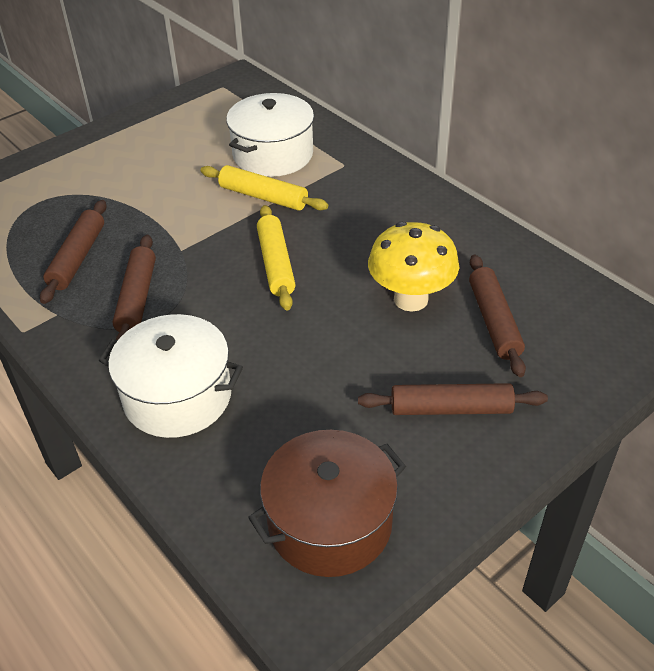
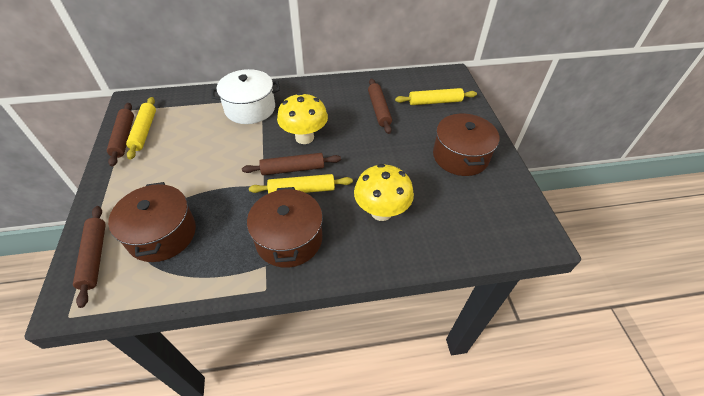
brown pot: [248,430,406,577] = 1 -> [108,182,196,262] [247,187,323,268] [433,113,499,176] = 3
white pot: [99,314,243,438] [226,93,314,177] = 2 -> [212,69,280,124] = 1
yellow mushroom: [368,222,459,312] = 1 -> [277,93,328,144] [354,164,414,221] = 2
yellow rolling pin: [201,165,328,211] [257,205,296,311] = 2 -> [126,97,156,160] [249,174,353,194] [395,88,477,105] = 3

